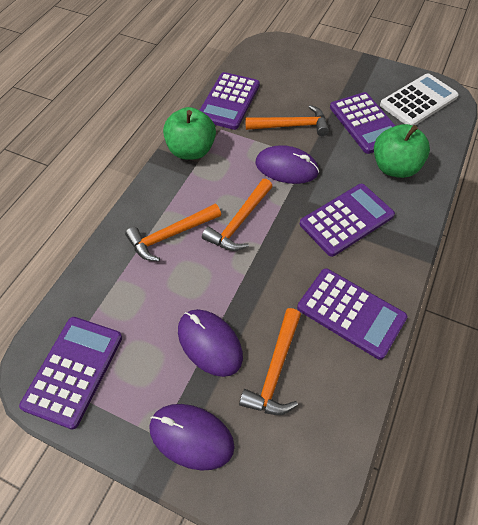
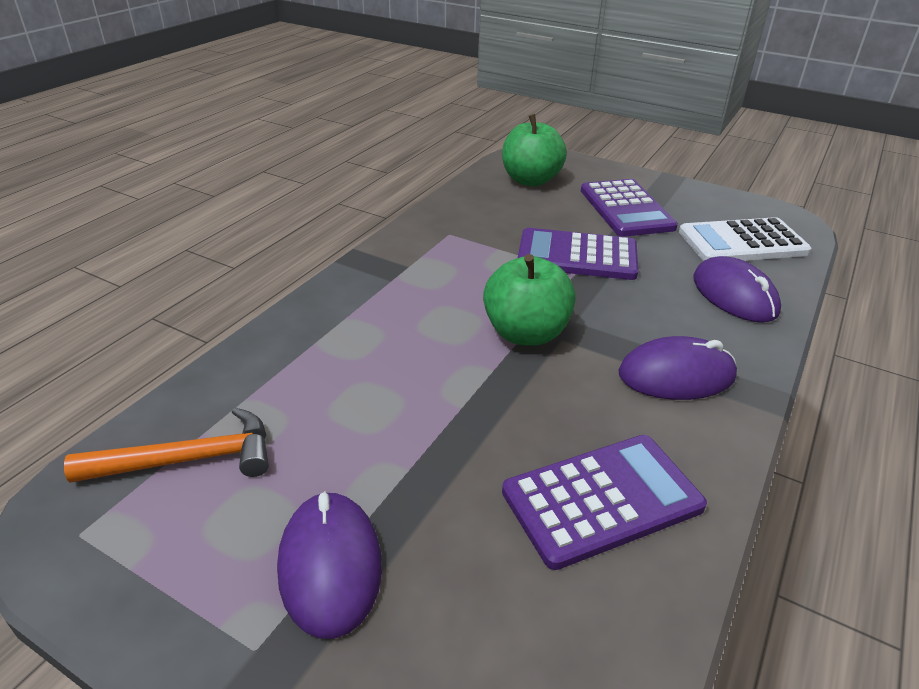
orange hammer: [125,204,221,261] [202,179,273,251] [239,308,301,415] [245,105,329,136] = 4 -> [64,407,269,483] = 1
purple calculator: [19,317,122,430] [200,72,260,130] [297,268,407,360] [300,184,395,257] [330,92,395,154] = 5 -> [502,435,707,570] [518,228,638,280] [581,179,678,237] = 3

